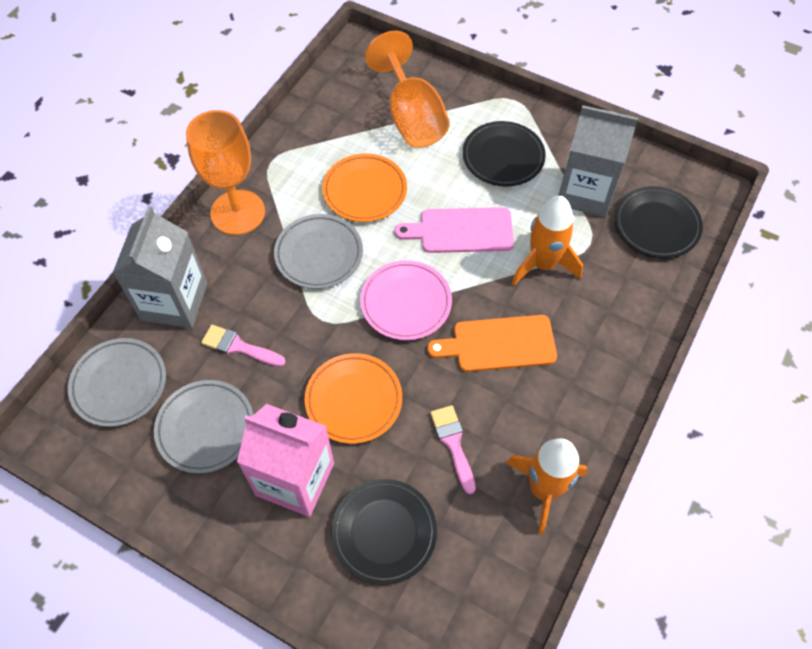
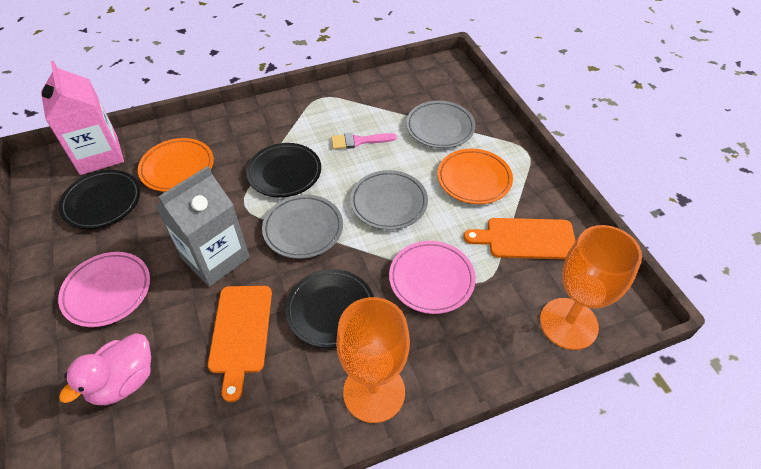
grey carton: [113,206,207,328] [559,105,638,217] = 2 -> [155,166,250,287] = 1
orange cutting board: [427,315,557,372] = 1 -> [208,286,272,402] [464,218,575,259] = 2
orange rocket: [506,438,588,535] [512,196,583,285] = 2 -> none = 0
pink brush: [201,325,285,367] [430,405,476,494] = 2 -> [331,133,397,149] = 1
pink cutting board: [395,207,514,253] = 1 -> none = 0
pink duck: none = 0 -> [59,333,151,405] = 1
pink plate: [360,260,452,340] = 1 -> [58,252,150,327] [389,241,476,314] = 2

